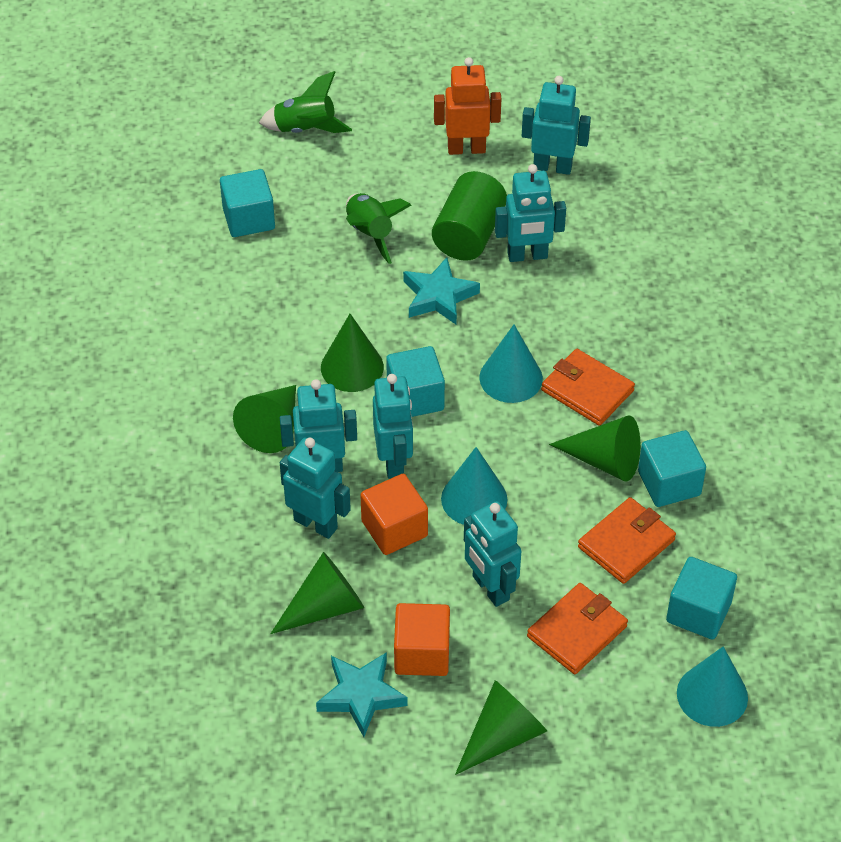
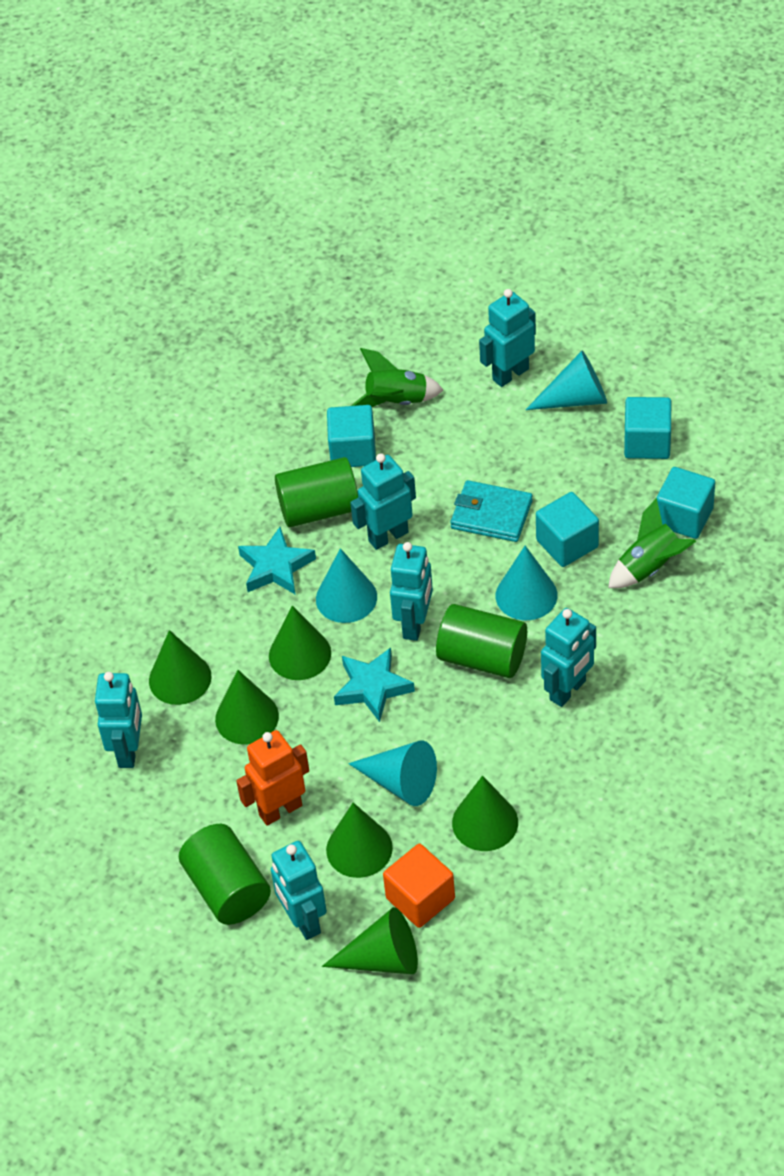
green cone: [233,385,296,453] [270,552,364,634] [321,314,384,392] [455,680,547,775] [549,415,641,482] = 5 -> [149,630,212,705] [215,670,279,744] [269,605,331,680] [322,907,418,974] [326,802,393,878] [452,776,518,851] = 6
green cylinder: [432,171,507,261] = 1 -> [179,824,271,925] [275,457,358,527] [436,604,527,678] = 3
orange cube: [360,474,428,555] [394,603,450,676] = 2 -> [383,844,455,928] = 1
orange wallet: [527,583,628,674] [541,349,635,426] [578,497,676,584] = 3 -> none = 0
turquoise cone: [441,447,507,525] [479,324,543,403] [677,646,748,727] = 3 -> [316,548,377,623] [348,740,437,806] [496,546,558,620] [525,350,607,410] = 4
turquoise wallet: none = 0 -> [450,480,533,542] = 1

